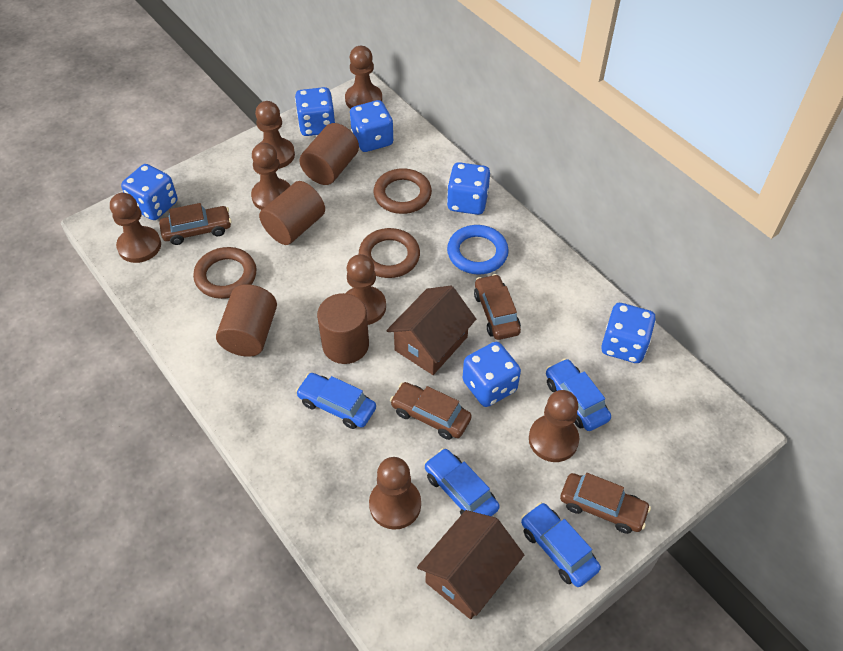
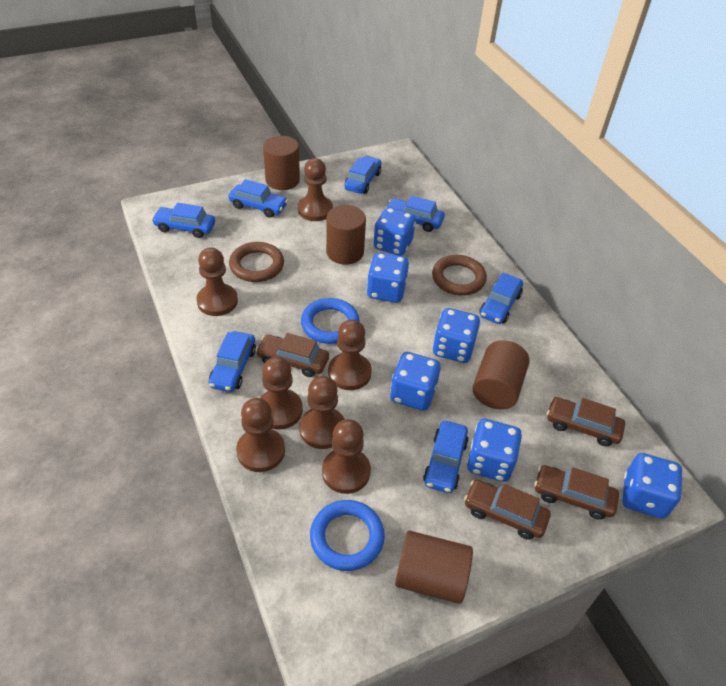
blue car: [296,373,376,429] [424,448,500,516] [521,502,601,587] [546,359,611,431] = 4 -> [151,203,215,238] [208,331,256,392] [228,179,288,218] [344,156,381,194] [385,195,445,232] [423,421,469,493] [479,272,523,324] = 7
blue ring: [447,225,509,275] = 1 -> [301,298,360,344] [310,500,385,571] = 2
brown house: [386,286,476,375] [417,510,524,619] = 2 -> none = 0
brown ring: [193,247,257,299] [359,228,420,278] [374,168,432,214] = 3 -> [229,242,284,282] [432,255,487,295] = 2

